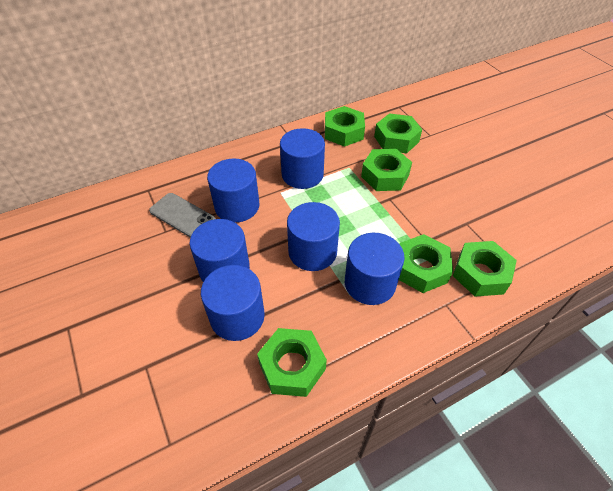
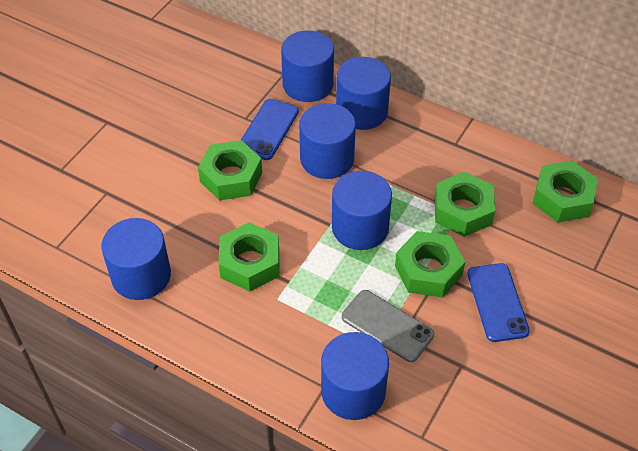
blue phone: none = 0 -> [241,99,299,160] [467,263,530,342] = 2
green nut: [257,328,327,397] [325,106,365,147] [361,149,412,191] [374,113,422,153] [399,234,453,293] [453,241,517,297] = 6 -> [198,140,262,200] [219,222,280,291] [395,231,465,297] [435,172,495,237] [533,161,598,222] = 5

